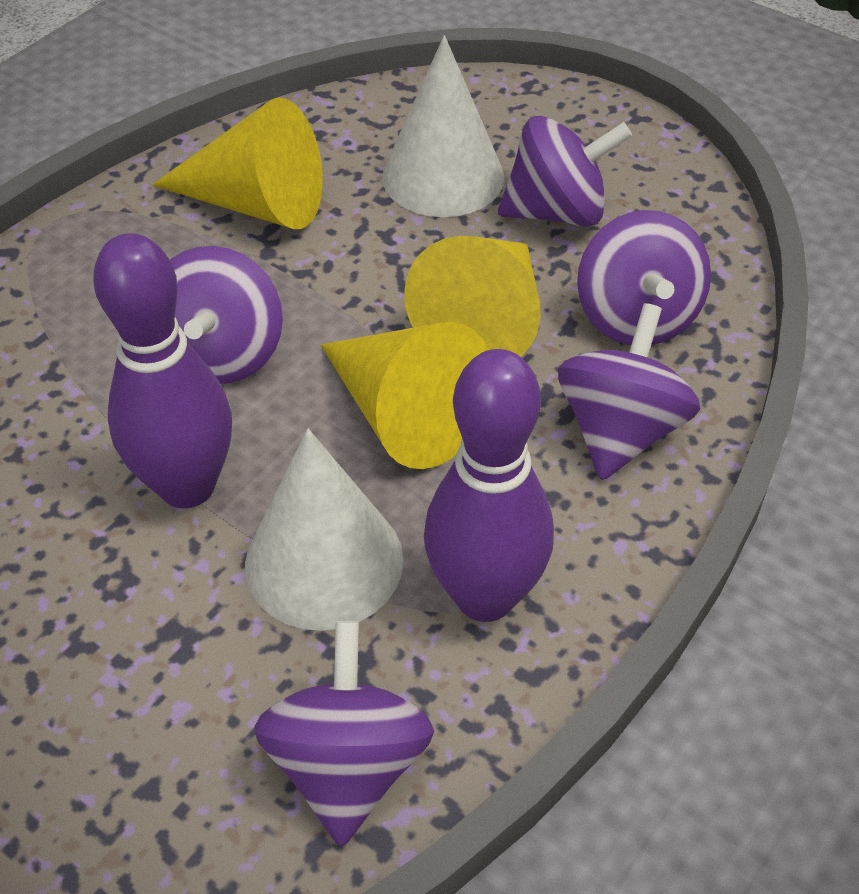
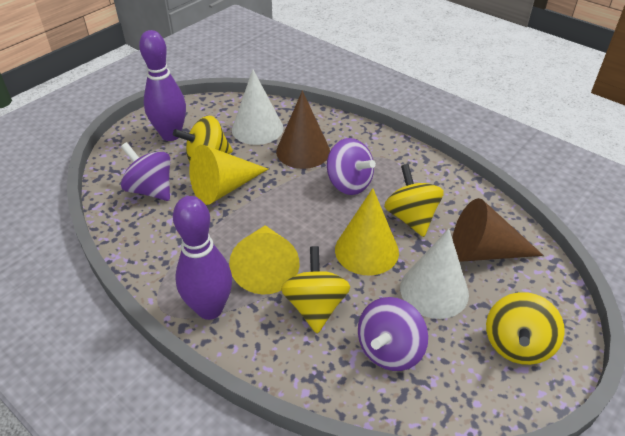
brown cone: none = 0 -> [276,91,330,169] [452,198,544,261] = 2
purple spinning top: [170,246,283,384] [254,621,434,847] [498,116,632,227] [558,303,700,480] [577,210,711,345] = 5 -> [121,142,170,201] [327,138,376,195] [358,297,428,371] = 3
yellow spinning top: none = 0 -> [173,116,233,162] [281,246,350,333] [384,164,444,237] [486,292,565,365] = 4

